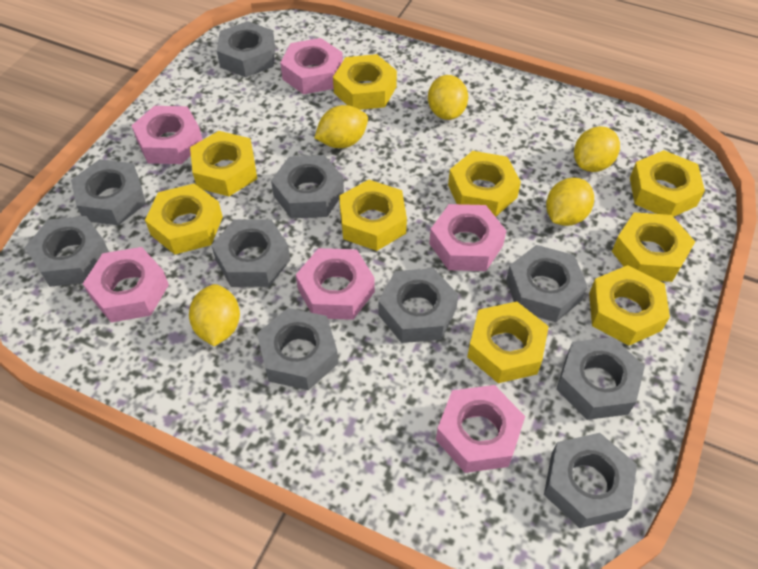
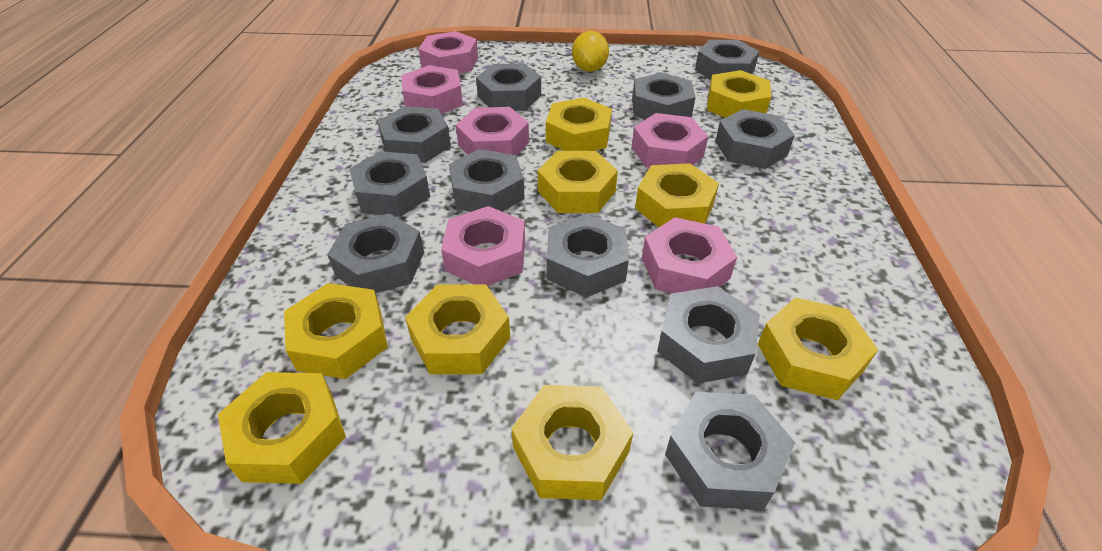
grey nut: [25,216,109,287] [71,159,146,225] [211,219,290,287] [217,21,275,77] [257,308,338,390] [271,155,344,219] [378,268,458,343] [506,245,588,322] [544,433,637,528] [557,337,645,420] = 10 -> [327,213,424,294] [349,151,430,217] [377,106,451,163] [449,149,525,212] [476,63,541,111] [547,214,629,298] [632,72,696,120] [657,286,760,384] [665,392,795,510] [695,40,760,80] [715,109,795,169] = 11
yellow lemon: [189,284,240,346] [314,105,368,148] [428,75,468,120] [546,178,594,226] [574,126,620,172] = 5 -> [572,31,609,72] = 1

